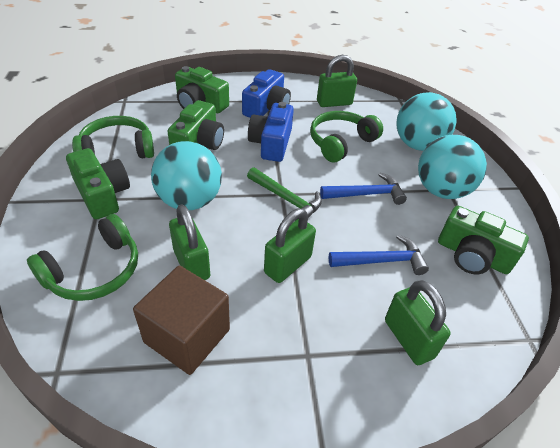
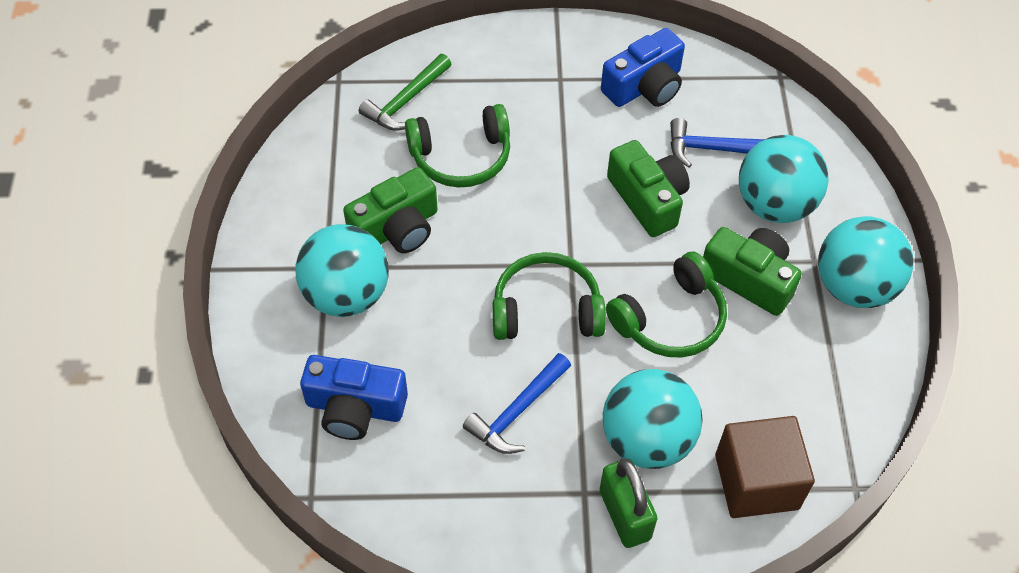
green camera: [66,148,130,219] [167,100,224,150] [175,66,229,113] [438,206,529,274] = 4 -> [343,167,438,253] [607,140,690,237] [703,227,802,316] = 3
green padlock: [169,205,210,280] [264,208,316,283] [317,55,357,107] [385,280,451,365] = 4 -> [600,458,657,548] = 1
turquoise ball: [151,141,222,210] [397,92,456,151] [418,135,487,199] = 3 -> [296,224,389,317] [603,369,703,469] [739,135,829,223] [818,216,913,308] = 4

